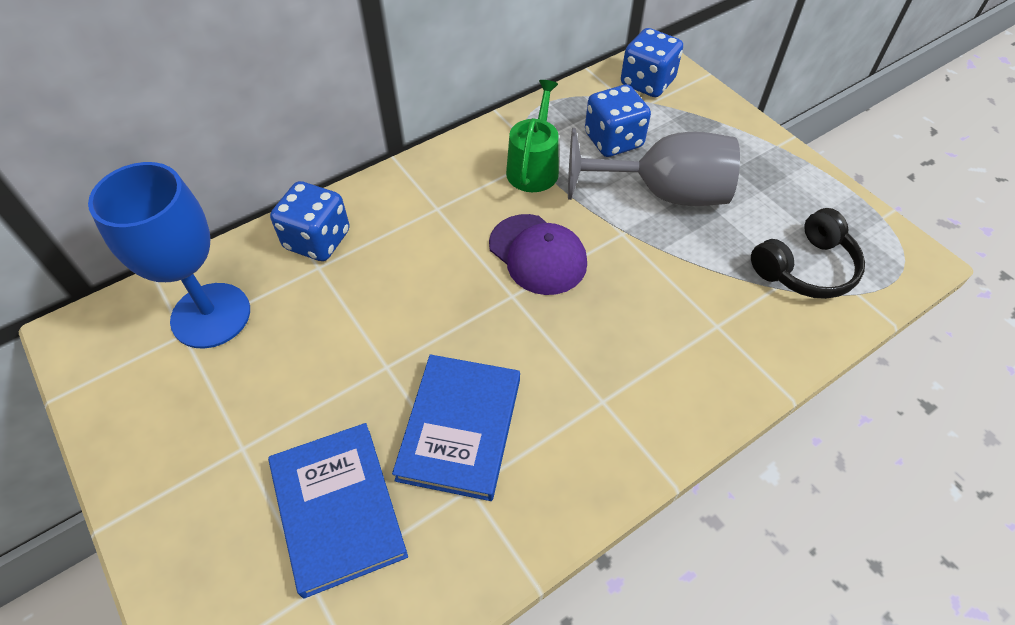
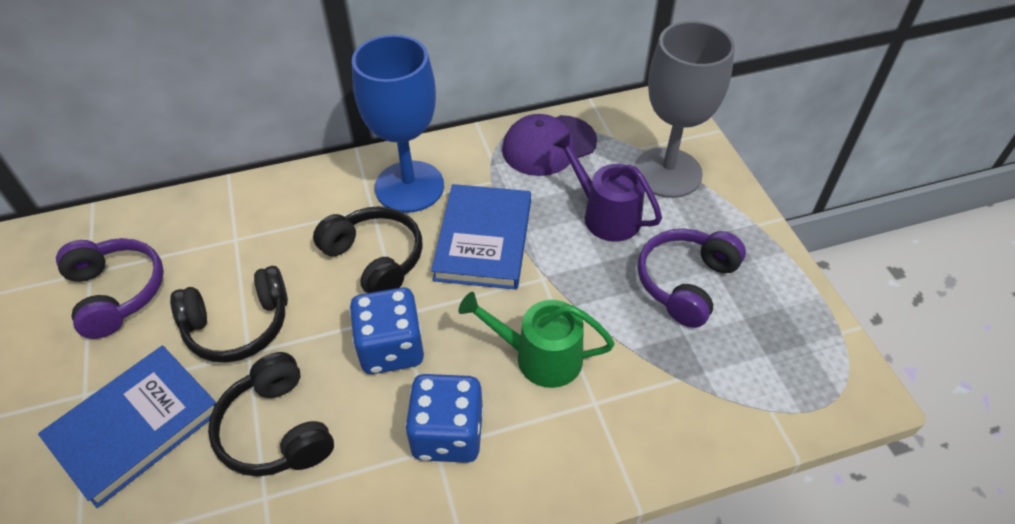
black headphones: [751,208,865,299] = 1 -> [170,266,288,363] [208,352,334,477] [313,206,423,293] = 3
blue dice: [270,181,350,261] [585,85,651,157] [621,28,683,97] = 3 -> [349,287,424,374] [405,374,484,463] = 2
purple headphones: none = 0 -> [56,238,164,339] [638,228,746,328] = 2
purple watering can: none = 0 -> [553,133,662,242] = 1

